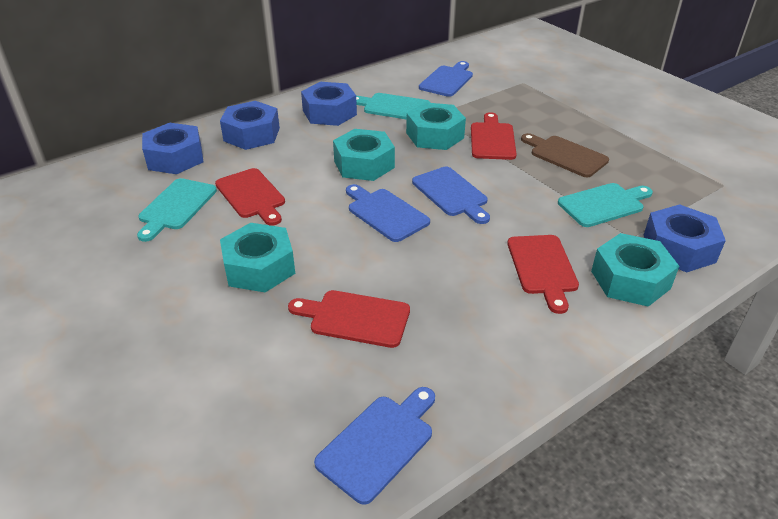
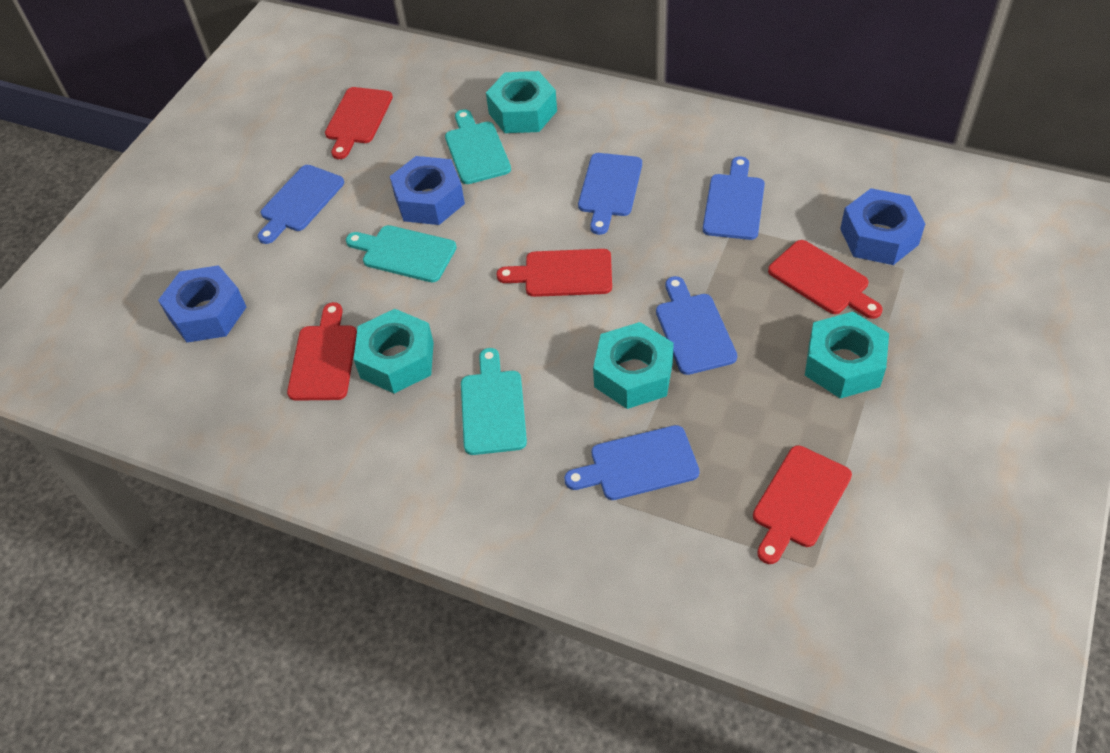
blue cutting board: [314,387,435,505] [346,184,430,242] [412,167,490,224] [419,61,473,97] = 4 -> [258,165,344,244] [564,425,700,500] [578,153,642,235] [656,276,737,375] [703,157,765,240] = 5
blue nut: [142,123,203,174] [220,101,280,150] [301,82,357,126] [644,204,726,273] = 4 -> [158,265,246,343] [390,156,465,225] [840,188,925,265] = 3
brown cutting board: [521,133,609,177] = 1 -> none = 0
red cutting board: [215,168,285,226] [288,290,410,348] [471,112,517,160] [507,235,579,314] = 4 -> [287,302,357,401] [325,87,393,159] [496,249,612,297] [753,445,852,564] [768,240,882,319] = 5

